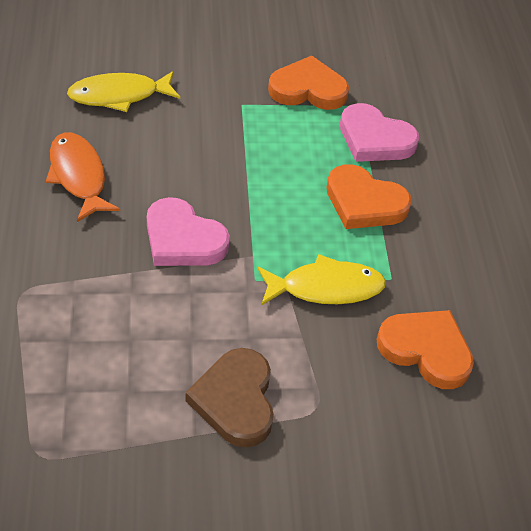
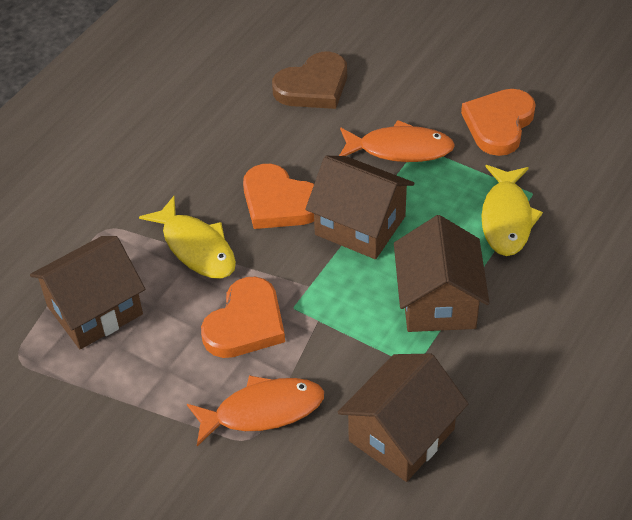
brown house: none = 0 -> [30,236,145,349] [305,156,414,259] [338,353,468,482] [394,215,489,332] = 4
orange fish: [46,132,120,222] = 1 -> [187,375,324,446] [339,120,455,162] = 2
pink heart: [147,197,230,266] [340,103,419,162] = 2 -> none = 0

